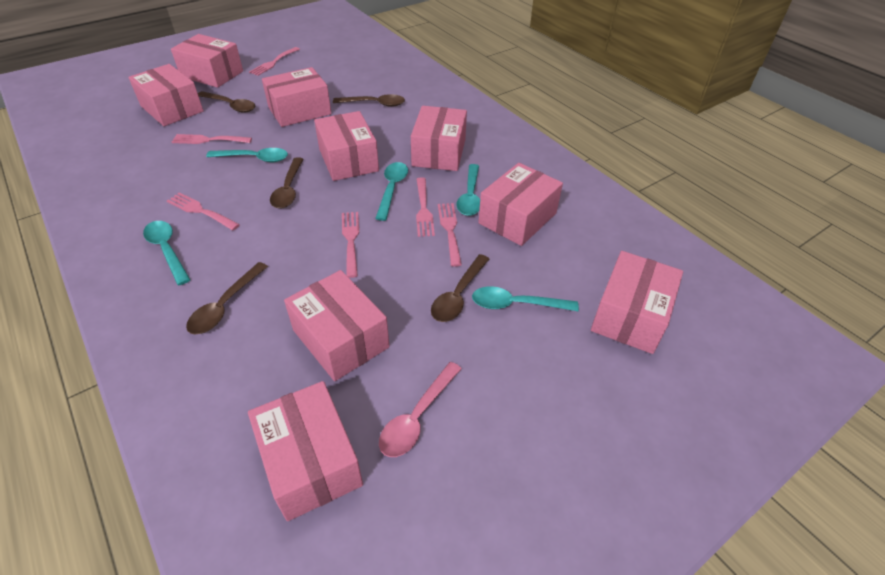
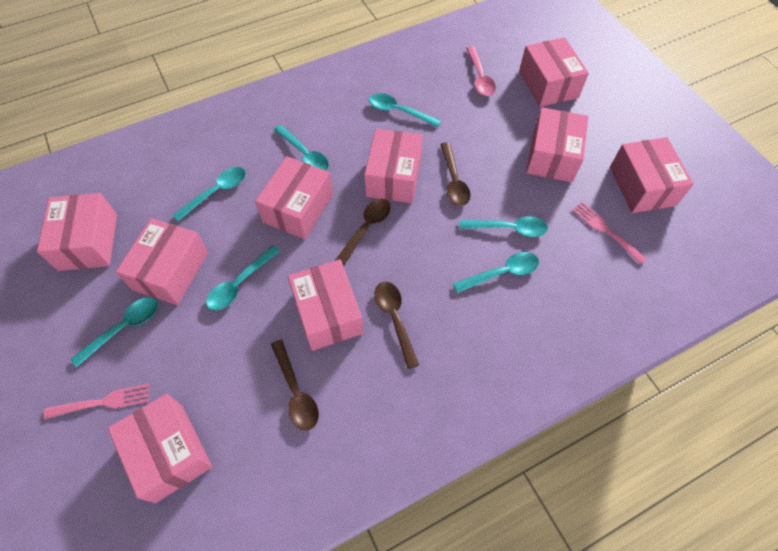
brown spoon: [186,262,268,334] [198,91,256,113] [270,157,303,209] [333,94,405,107] [431,254,489,322] = 5 -> [271,340,319,431] [335,199,391,267] [374,281,419,369] [440,142,471,206] = 4
pink fork: [167,192,240,230] [172,134,252,144] [249,47,300,76] [342,212,359,278] [416,177,435,237] [438,203,462,267] = 6 -> [44,384,149,419] [572,202,647,264] = 2
turquoise spoon: [143,221,190,285] [206,148,288,162] [375,162,408,221] [456,164,480,216] [472,286,579,311] = 5 -> [70,297,158,368] [173,167,246,222] [206,245,280,311] [274,125,329,171] [369,93,441,127] [453,252,539,293] [460,216,548,237] = 7

